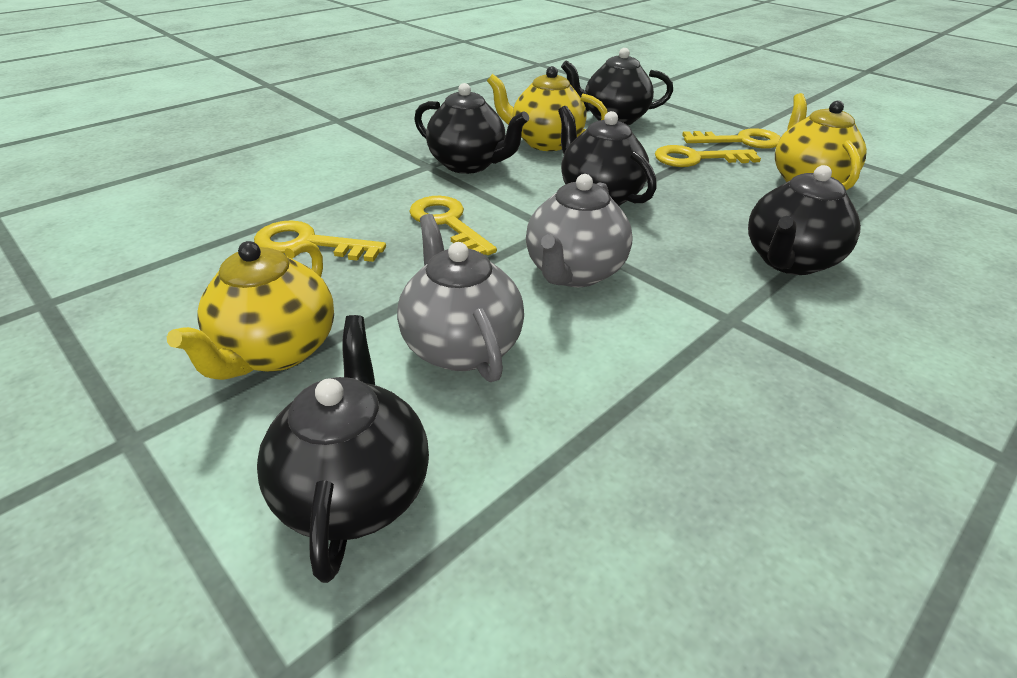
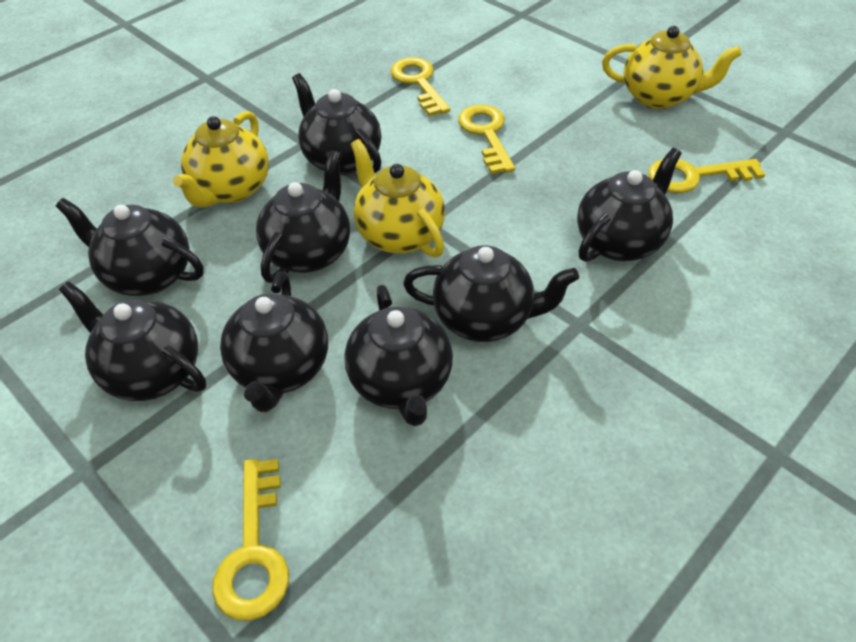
black teapot: [257,315,429,583] [414,83,529,174] [558,106,657,206] [561,48,673,125] [748,165,861,275] = 5 -> [56,198,204,296] [59,281,206,401] [220,271,328,412] [256,150,350,283] [292,73,381,175] [344,285,453,426] [403,245,579,342] [577,148,681,262] = 8
grey teapot: [397,214,524,382] [526,174,633,287] = 2 -> none = 0

